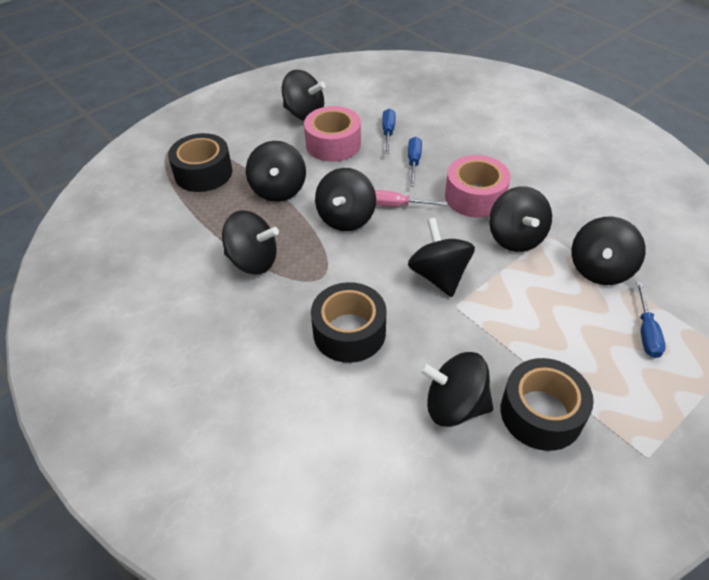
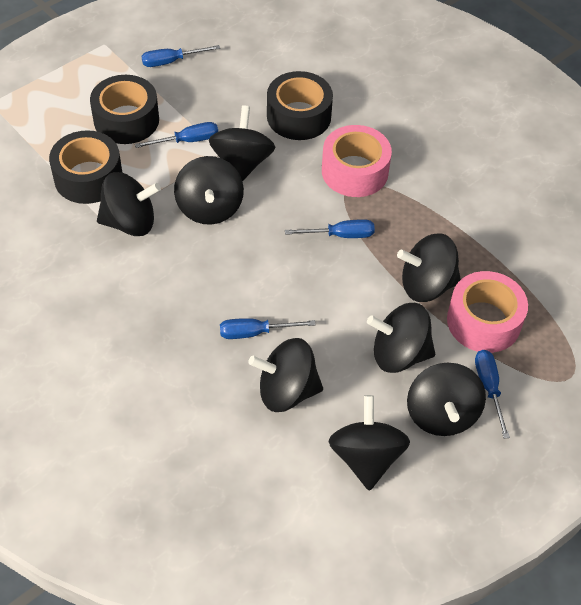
blue screwdriver: [382,109,395,154] [408,137,422,187] [636,282,666,358] = 3 -> [135,122,218,148] [141,45,220,67] [220,318,316,339] [285,219,375,238] [475,350,510,439] = 5
pink screwdriver: [375,190,447,206] = 1 -> none = 0

